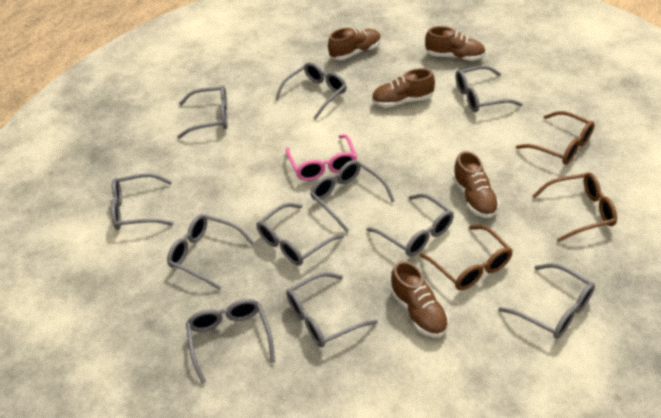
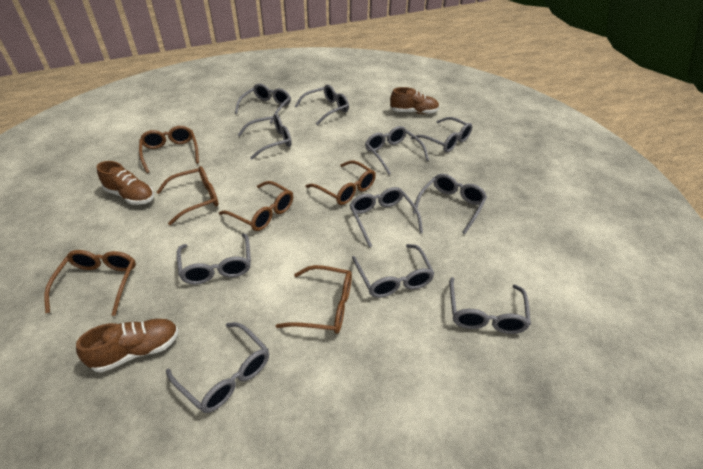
brown glasses: [419,225,513,290] [516,111,595,165] [533,173,617,242] = 3 -> [44,250,136,316] [139,126,199,173] [156,166,218,225] [219,181,293,231] [276,265,352,334] [306,161,376,205] = 6
brown shoe: [328,28,381,60] [372,68,435,107] [390,261,449,338] [425,26,486,61] [453,151,500,218] = 5 -> [76,319,179,373] [97,161,154,205] [390,87,439,114] = 3
pink glasses: [285,134,357,181] = 1 -> none = 0

